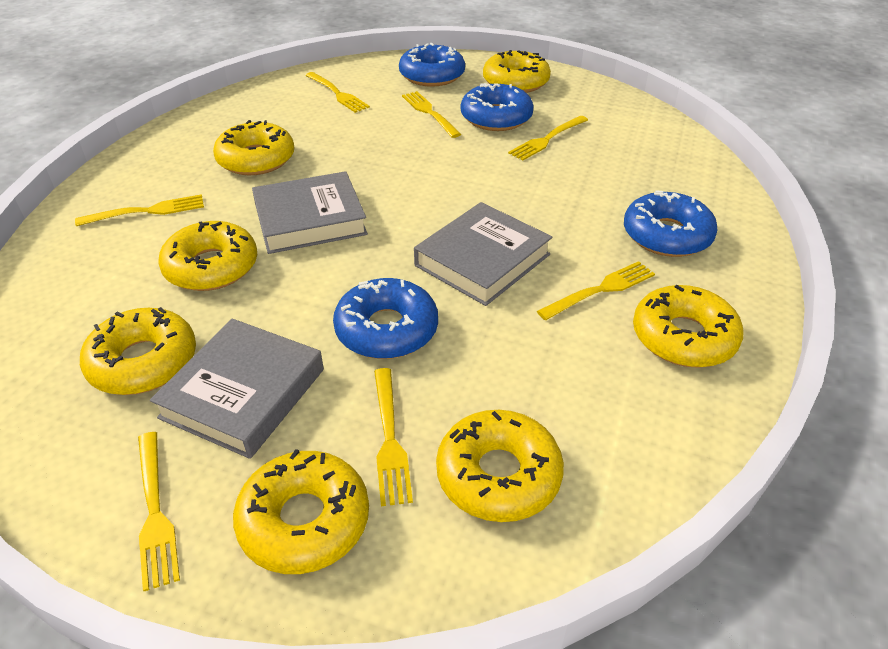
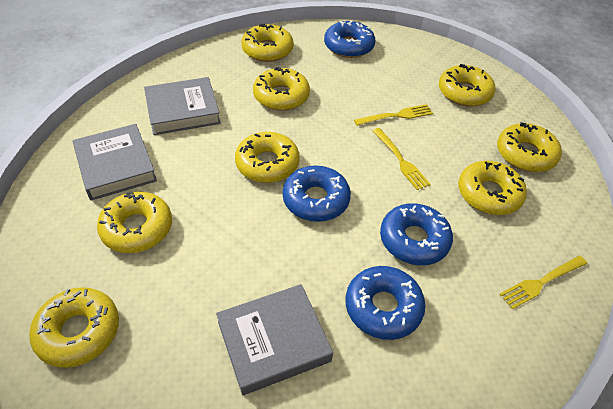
yellow donut: [80,307,196,395] [158,221,257,291] [213,120,295,175] [233,449,369,574] [436,410,564,522] [483,50,551,93] [633,285,743,368] = 7 -> [29,287,119,368] [97,192,172,253] [235,132,300,183] [241,24,294,62] [253,67,310,111] [439,64,495,107] [458,161,527,215] [497,122,562,172] = 8
yellow fork: [75,194,204,226] [138,432,180,591] [305,72,370,113] [374,368,413,506] [402,91,461,138] [508,116,588,161] [537,261,655,320] = 7 -> [354,104,433,126] [373,128,430,190] [499,256,587,309] = 3

